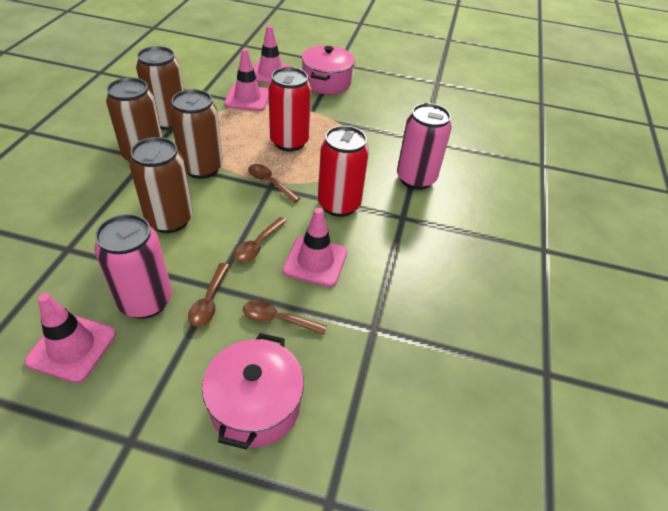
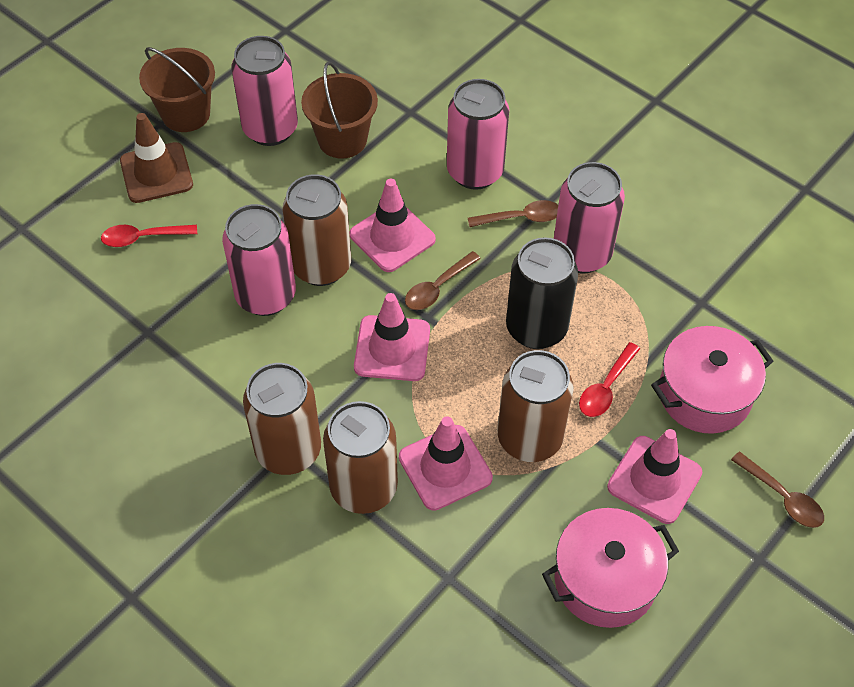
black can: none = 0 -> [506,237,578,349] = 1
brown bucket: none = 0 -> [139,47,215,132] [301,61,378,159] = 2
brown spoon: [188,263,230,327] [234,217,287,262] [243,300,327,335] [248,164,300,203] = 4 -> [405,251,481,310] [468,200,558,227] [731,452,824,528] = 3
brown traffic cone: none = 0 -> [120,113,193,203] = 1
pink can: [94,214,172,319] [397,103,451,190] = 2 -> [222,204,296,316] [231,36,298,146] [447,79,509,190] [554,162,625,273] = 4
red can: [268,67,311,151] [318,126,369,217] = 2 -> none = 0
red spoon: none = 0 -> [101,225,197,247] [579,342,640,417] = 2

